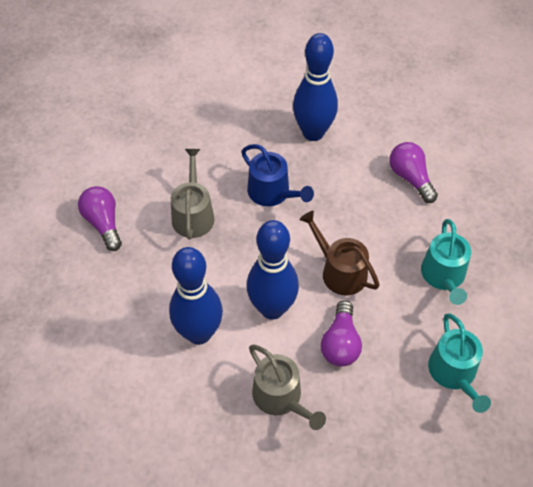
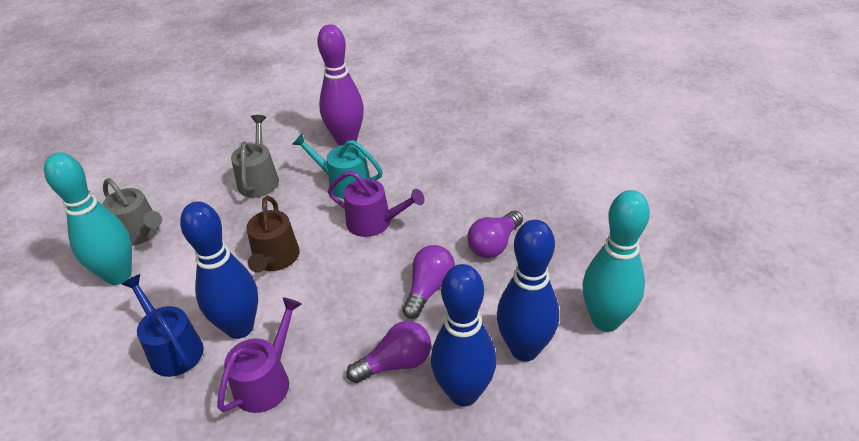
purple bowling pin: none = 0 -> [317,24,364,146] = 1
purple watering can: none = 0 -> [217,297,302,413] [328,171,425,237] = 2
turquoise bowling pin: none = 0 -> [44,152,132,285] [582,190,650,332] = 2
turquoise watering can: [421,219,471,305] [428,313,491,413] = 2 -> [292,134,383,199] = 1

